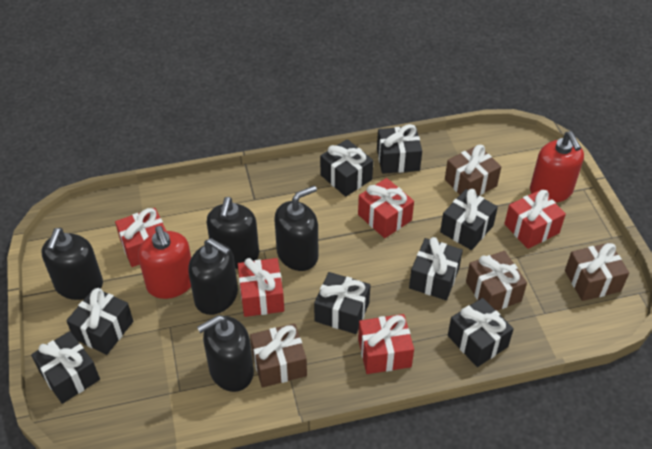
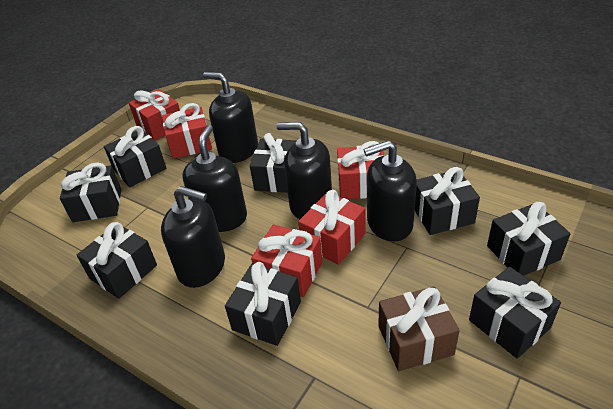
brown gift: [250,323,307,388] [445,145,501,196] [466,251,527,310] [565,243,629,301] = 4 -> [378,286,460,371] = 1
red soap dispenser: [138,226,191,299] [530,131,584,203] = 2 -> none = 0

